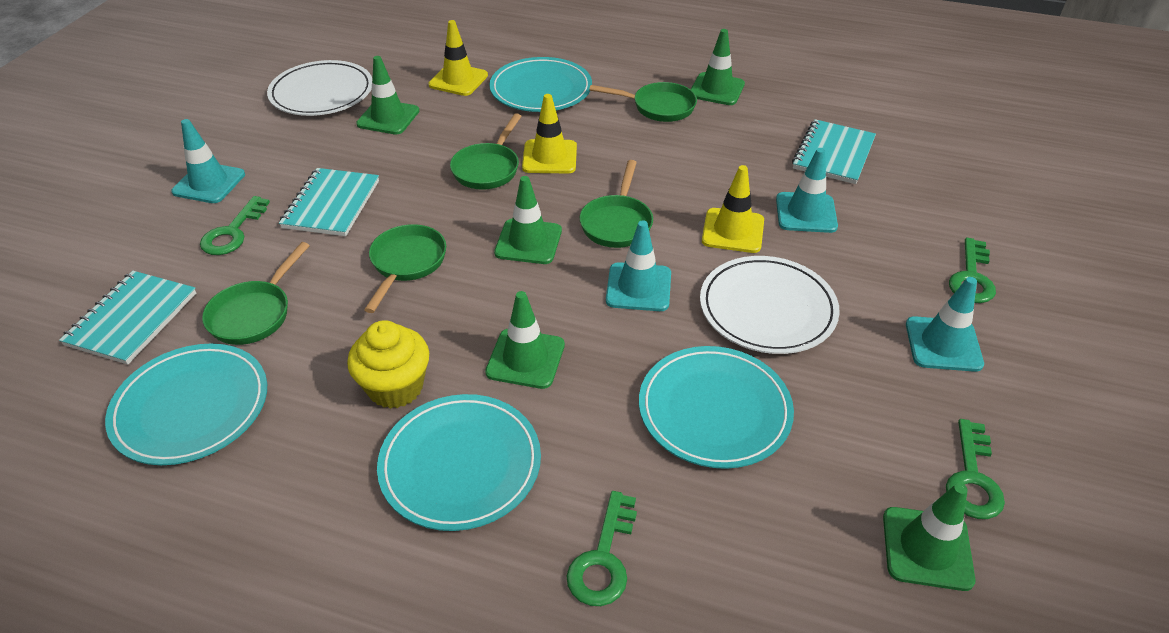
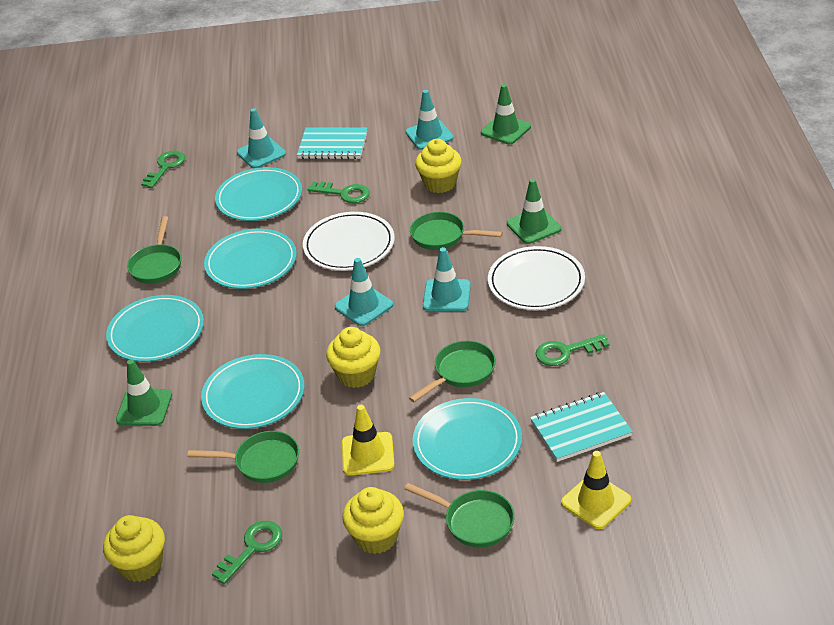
green traffic cone: [356,56,419,135] [485,291,565,389] [494,176,562,264] [690,29,745,105] [883,483,976,591] = 5 -> [116,359,172,426] [481,84,531,144] [507,179,562,244] = 3
turquoise notebook: [59,271,196,365] [279,168,379,236] [792,119,876,184] = 3 -> [297,128,367,159] [530,392,633,462] = 2
turquoise plate: [105,343,267,465] [377,394,541,531] [489,57,592,112] [639,346,794,469] = 4 -> [106,295,204,362] [201,354,304,429] [204,229,297,289] [215,167,302,221] [413,398,522,480] = 5
yellow cupcake: [347,320,429,409] = 1 -> [103,515,165,582] [326,327,380,388] [342,487,404,554] [415,139,462,193] = 4
yellow traffic cone: [428,20,488,96] [522,94,577,173] [702,165,764,253] = 3 -> [342,405,395,476] [561,451,631,529] = 2

